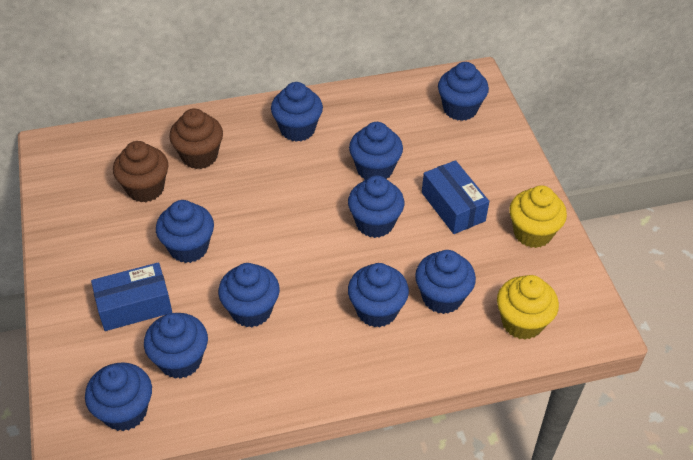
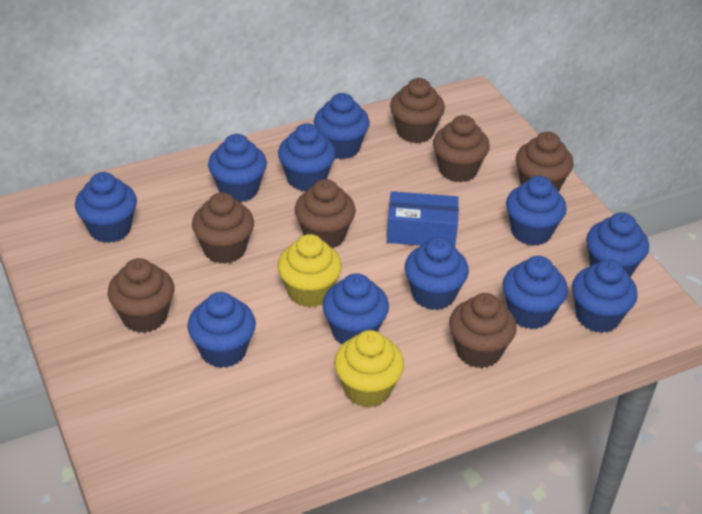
blue box: [91,262,172,331] [422,160,489,234] = 2 -> [387,191,459,247] = 1
blue cupcake: [85,362,152,431] [144,313,208,379] [156,200,214,263] [218,263,280,327] [271,82,323,142] [348,175,404,238] [348,263,409,327] [349,122,403,180] [415,250,476,314] [438,62,489,121] = 10 -> [75,172,137,243] [187,292,256,368] [208,134,267,202] [278,123,336,191] [314,93,370,159] [322,273,389,344] [405,237,469,310] [503,256,568,329] [506,176,567,246] [572,259,638,333] [586,212,649,277] = 11
brown cupcake: [113,141,169,202] [169,108,223,169] = 2 -> [108,258,174,333] [192,192,254,264] [295,179,356,248] [390,78,445,143] [433,115,490,182] [449,293,517,368] [516,132,574,192] = 7

